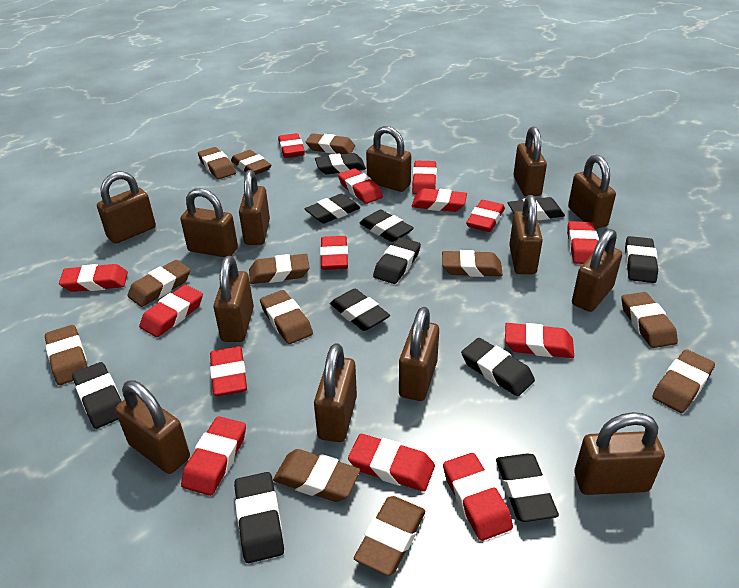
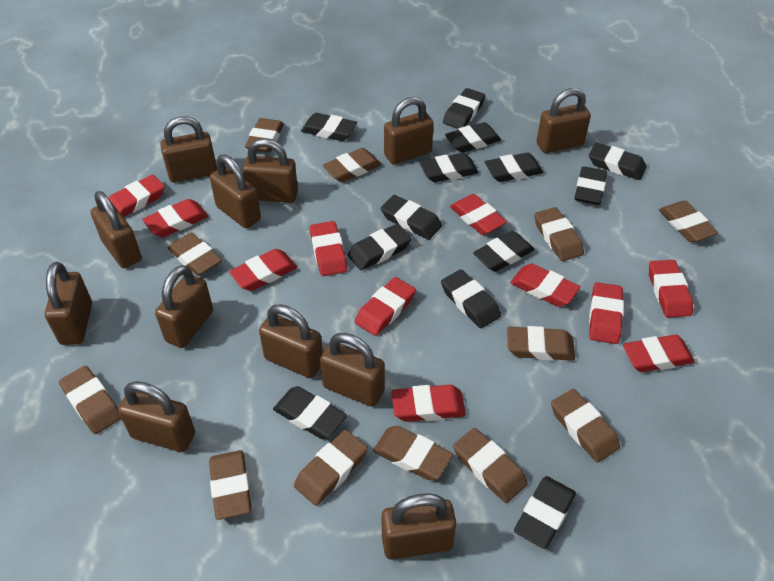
black eraser: [72,362,122,429] [234,472,284,563] [305,194,360,224] [315,153,366,174] [330,289,390,331] [360,210,414,242] [373,237,421,284] [461,338,535,396] [496,453,559,522] [507,197,565,220] [625,236,658,283] = 11 -> [273,386,347,439] [301,113,357,141] [348,224,412,270] [381,195,442,240] [420,153,479,182] [441,269,501,328] [443,88,485,129] [445,122,501,153] [473,231,535,272] [485,153,543,182] [514,476,576,549] [574,166,607,205] [589,142,647,180] = 13
brown padlock: [97,171,156,244] [115,380,190,474] [180,188,238,257] [213,256,254,342] [239,170,270,245] [314,343,357,442] [366,126,411,192] [399,307,439,401] [509,195,543,274] [514,126,547,197] [568,155,616,229] [572,229,622,312] [574,412,665,495] = 13 -> [45,262,92,345] [91,191,142,268] [118,381,195,452] [155,265,213,348] [160,116,217,182] [210,154,261,228] [242,139,298,203] [259,304,323,378] [320,333,385,407] [382,493,456,560] [384,97,434,164] [536,88,591,153] = 12
red eraser: [59,264,128,292] [139,285,203,337] [181,416,246,496] [210,346,247,396] [278,133,305,158] [320,236,348,270] [338,168,383,204] [348,434,435,492] [412,161,437,194] [412,188,467,212] [443,453,513,541] [466,200,505,232] [505,323,574,358] [567,221,599,264] = 14 -> [108,174,165,217] [142,199,208,237] [229,249,297,291] [310,221,347,276] [355,277,416,336] [391,385,466,422] [450,194,507,235] [510,264,580,307] [589,282,624,344] [623,335,695,372] [649,260,693,318] = 11

